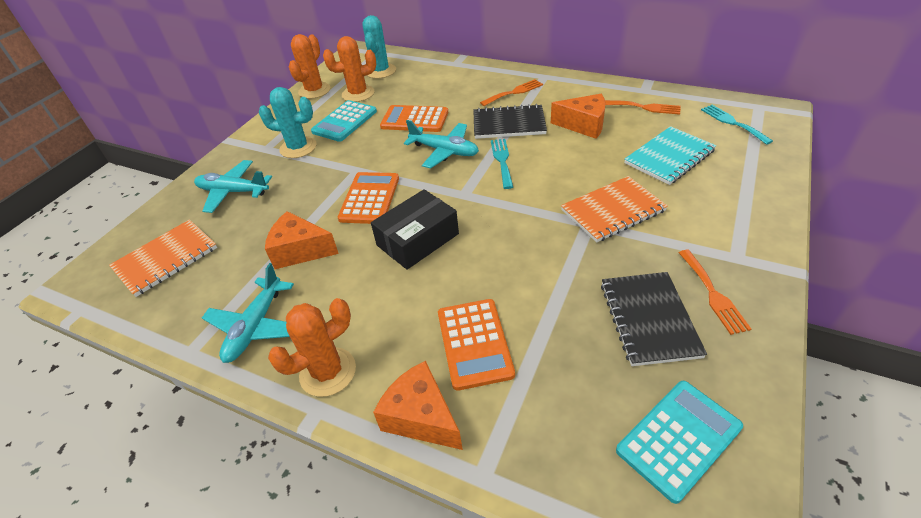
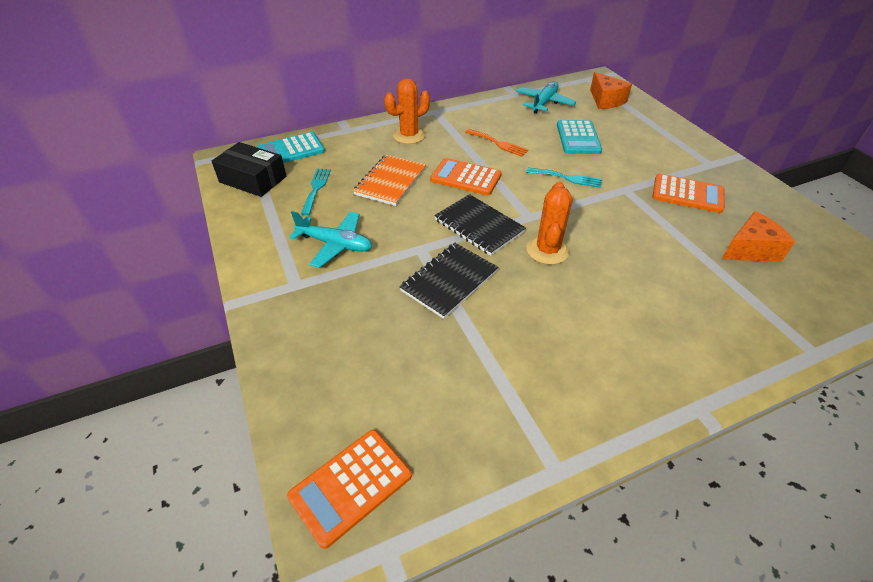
orange cactus: [268,298,356,397] [289,34,330,99] [323,36,376,102] = 3 -> [384,78,430,144] [527,182,573,265] = 2
orange cheese: [265,211,339,269] [373,361,463,450] [551,94,606,139] = 3 -> [590,72,632,109] [721,211,795,262] = 2
orange fork: [480,79,543,106] [605,100,681,115] [678,250,751,335] = 3 -> [465,129,528,157] = 1
orange notebook: [109,220,217,297] [561,176,668,242] = 2 -> [353,155,426,206] = 1
turquoise cactus: [259,87,317,158] [362,15,396,79] = 2 -> none = 0
turquoise notebook: [624,126,716,185] = 1 -> none = 0
turquoise plane: [194,160,272,213] [202,263,294,363] [404,120,479,169] = 3 -> [289,211,372,268] [516,81,576,114] = 2

